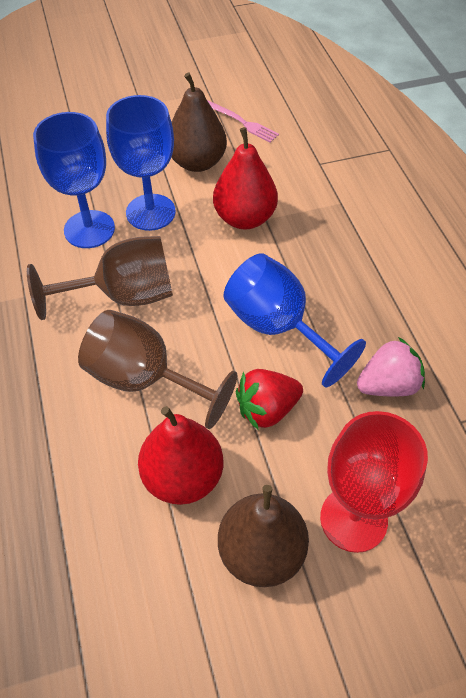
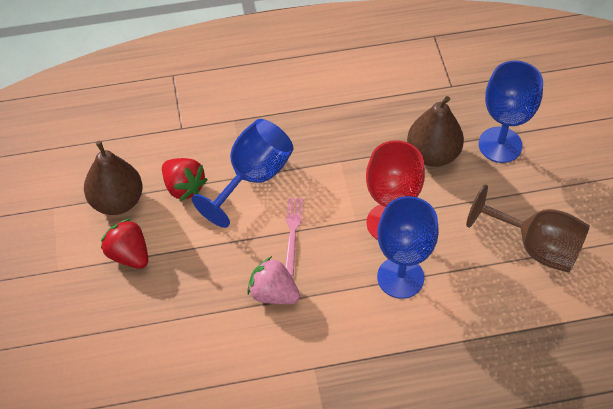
brown goblet: [27,236,173,320] [78,310,237,429] = 2 -> [466,184,590,273] = 1
red pear: [138,406,223,505] [213,127,278,230] = 2 -> none = 0
red strawberry: [236,369,303,430] = 1 -> [101,218,148,269] [162,158,208,201] = 2

